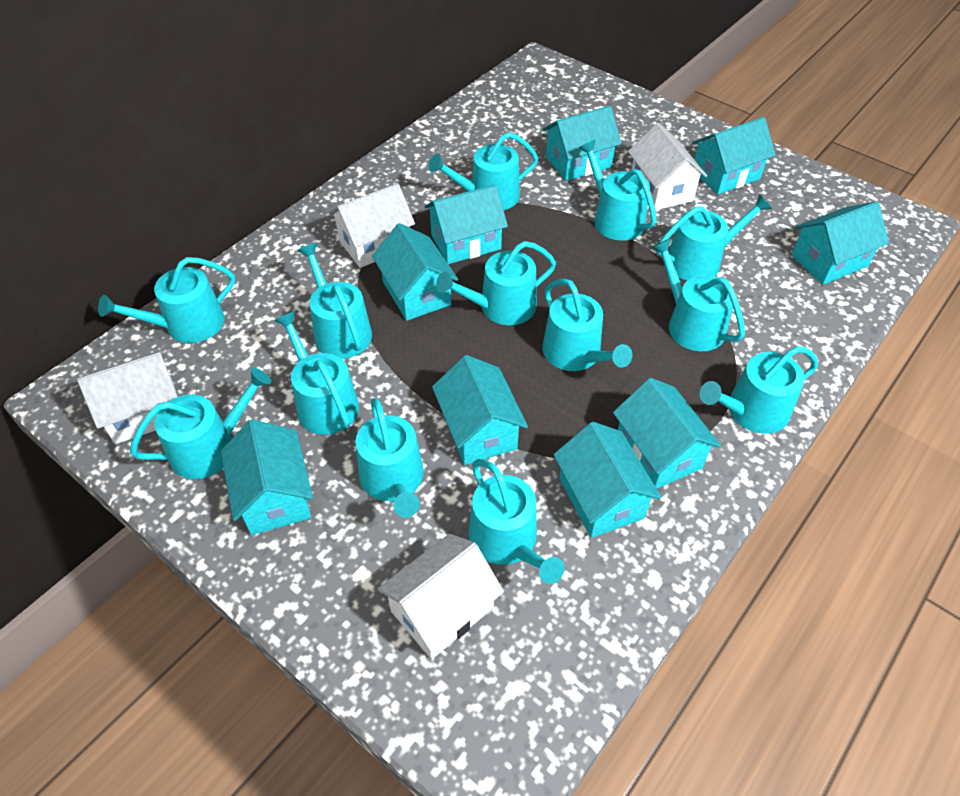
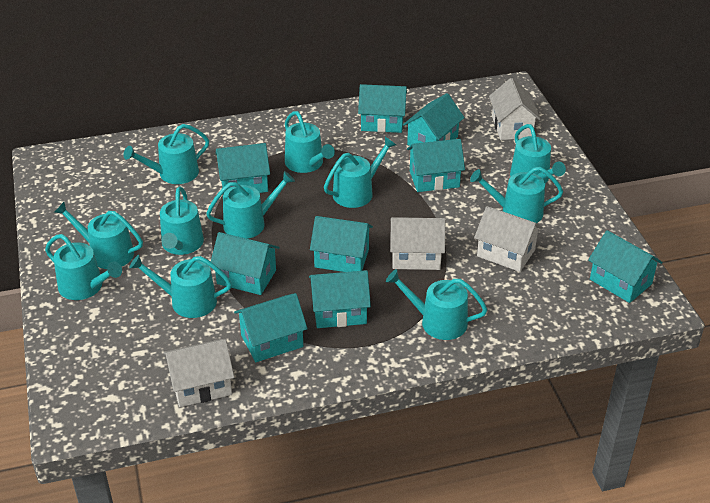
turquoise watering can: [98,257,235,343] [130,368,271,479] [274,311,359,435] [297,243,372,359] [355,398,424,518] [428,132,538,210] [436,241,556,325] [469,459,565,584] [543,279,632,371] [579,140,657,241] [651,238,745,351] [657,194,772,280] [700,346,818,434] = 13 -> [45,234,122,300] [54,202,143,269] [124,124,209,184] [129,255,232,318] [160,187,204,255] [206,171,295,239] [285,111,335,173] [324,137,396,208] [386,269,488,340] [470,167,563,223] [510,124,566,184] = 11

